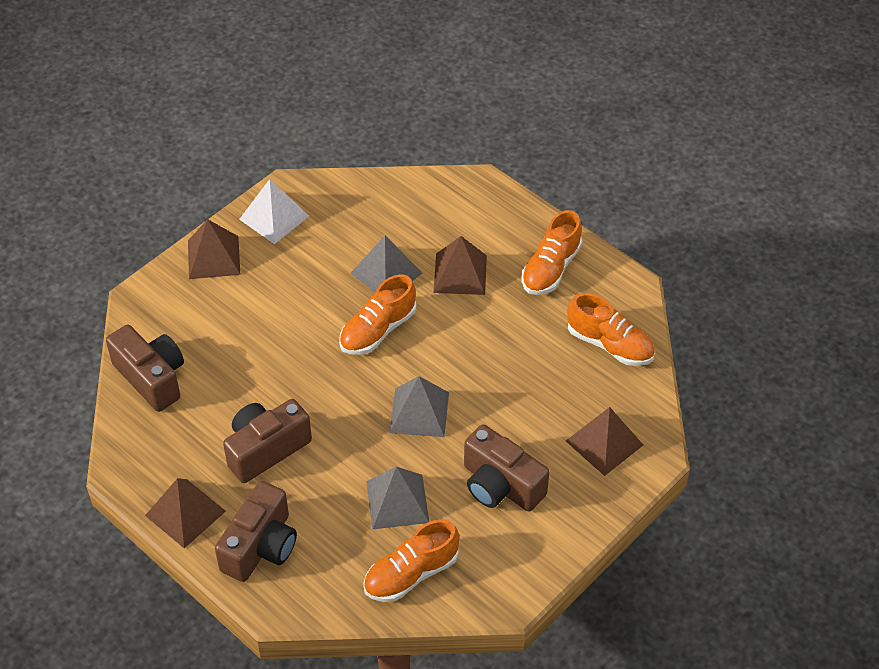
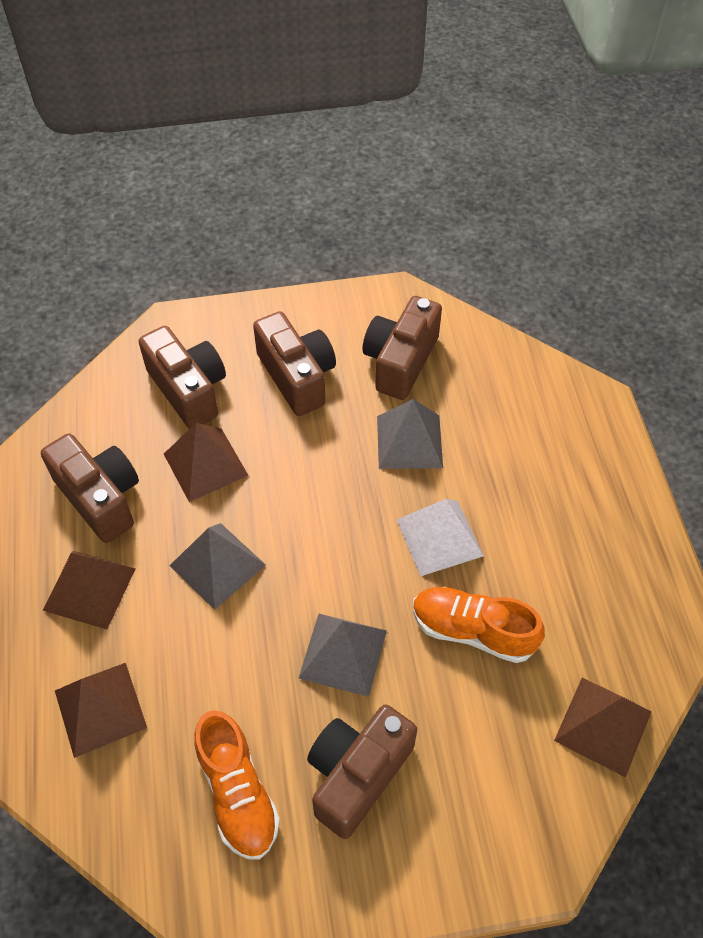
brown camera: [106,324,184,412] [215,481,297,582] [223,399,312,483] [464,424,549,512] = 4 -> [41,433,139,543] [138,326,226,429] [253,311,336,416] [307,704,417,839] [363,296,442,400] = 5
orange shoe: [339,274,417,355] [363,519,459,602] [521,210,582,295] [567,293,655,366] = 4 -> [194,710,280,860] [413,587,545,663] = 2

